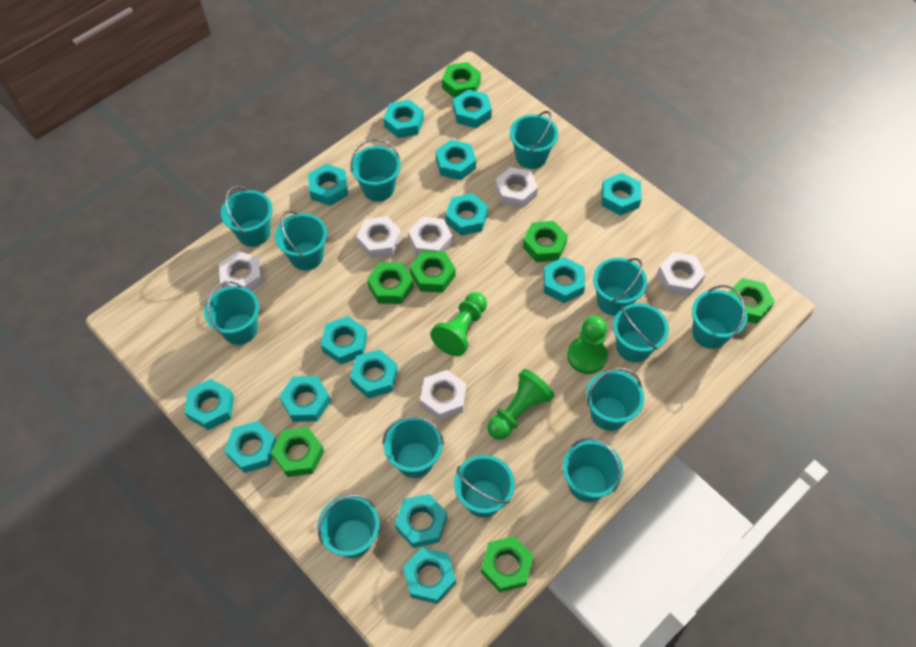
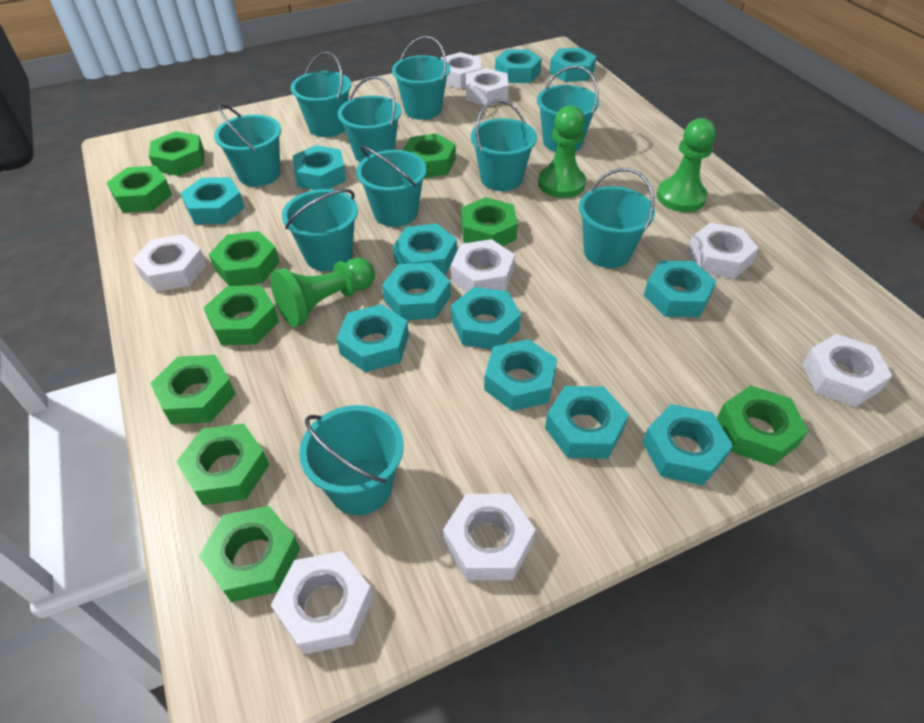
green nut: [271,427,324,477] [367,262,414,304] [410,251,455,292] [442,62,481,98] [481,536,534,592] [523,221,568,262] [728,278,775,324] = 7 -> [106,166,172,213] [149,131,204,176] [150,355,236,424] [176,423,269,505] [199,506,300,602] [204,285,279,345] [209,231,280,286] [403,134,456,178] [461,197,518,246] [717,385,808,466] = 10
turquoise bucket: [204,281,259,345] [221,186,272,247] [275,210,327,270] [317,495,380,558] [350,139,401,201] [383,416,444,478] [454,455,515,517] [510,111,558,169] [563,437,623,502] [586,368,644,431] [593,258,647,316] [613,303,669,363] [692,285,748,349] = 13 -> [214,104,281,187] [282,189,358,271] [291,52,351,137] [299,405,404,515] [338,76,401,162] [356,146,427,227] [392,36,450,120] [471,99,537,191] [537,65,599,152] [579,168,655,268] = 10
turquoise nut: [184,379,234,430] [224,421,277,473] [279,376,331,422] [308,164,348,206] [321,316,367,364] [350,349,398,399] [383,100,424,138] [395,494,447,548] [403,547,456,604] [436,140,476,180] [446,193,488,236] [453,89,492,128] [543,257,585,303] [602,173,642,215] = 14 -> [181,177,245,224] [293,145,346,190] [337,304,409,372] [382,262,451,320] [393,224,457,275] [451,287,521,349] [484,339,557,411] [495,49,542,83] [545,386,629,459] [550,48,597,82] [642,404,733,485] [644,261,716,317] = 12
white nut: [219,251,263,291] [356,216,402,259] [408,217,452,256] [420,370,466,420] [495,167,538,208] [657,252,706,296] = 6 -> [132,234,206,292] [271,551,373,654] [441,52,481,89] [443,494,536,580] [451,239,515,292] [466,68,509,106] [687,223,758,279] [802,334,892,407] = 8

